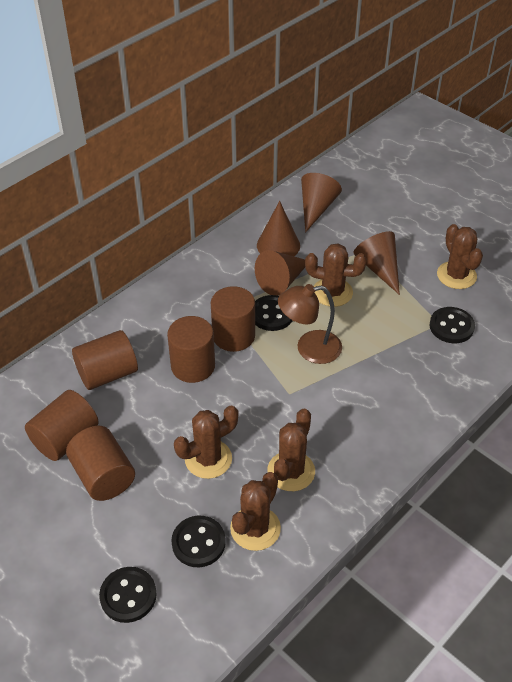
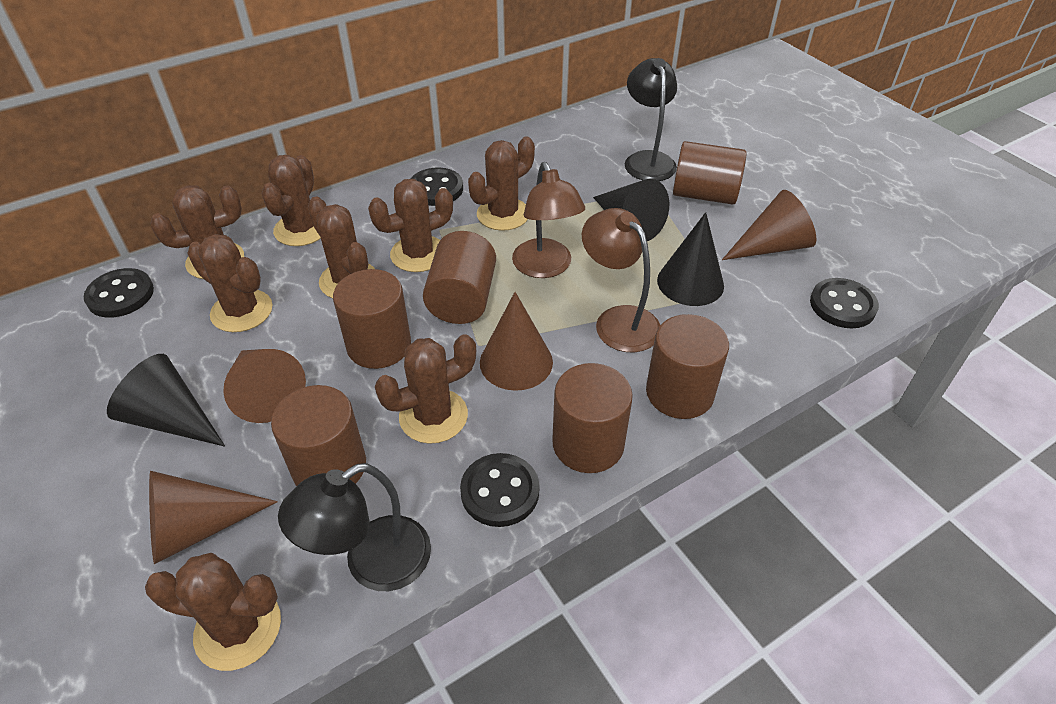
black cone: none = 0 -> [107,354,225,447] [593,179,669,242] [657,212,724,306] = 3
black lamp: none = 0 -> [278,463,431,591] [625,58,677,181] = 2
brown cactus: [174,405,238,479] [230,472,281,551] [267,408,315,491] [305,243,367,307] [437,224,483,289] = 5 -> [145,553,281,671] [150,186,244,279] [187,234,272,332] [262,155,321,246] [308,197,375,298] [368,179,453,272] [375,334,476,444] [468,136,535,231] = 8
brown cylinder: [25,390,99,461] [66,426,135,501] [72,330,138,390] [167,316,215,383] [211,286,255,352] = 5 -> [271,385,366,486] [333,269,411,369] [423,231,496,324] [552,363,633,473] [646,314,729,419] [673,141,747,205] = 6
brown lamp: [278,284,342,364] = 1 -> [512,162,585,278] [582,208,660,352] = 2

